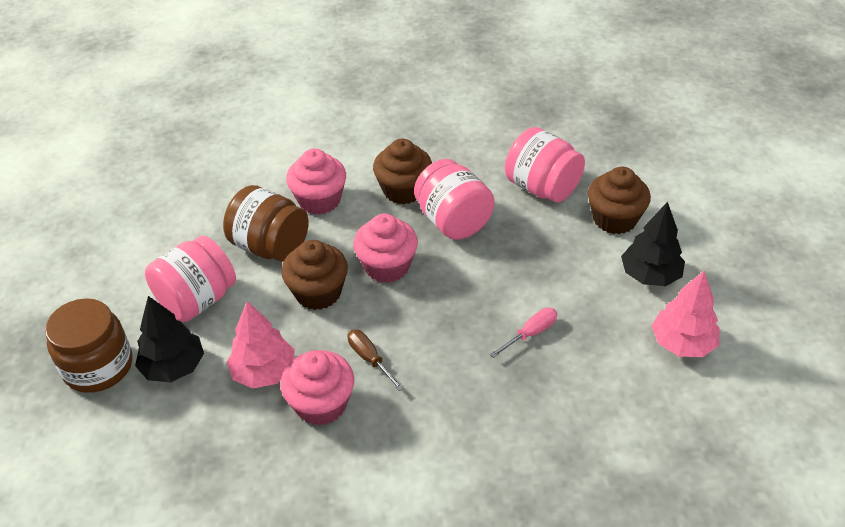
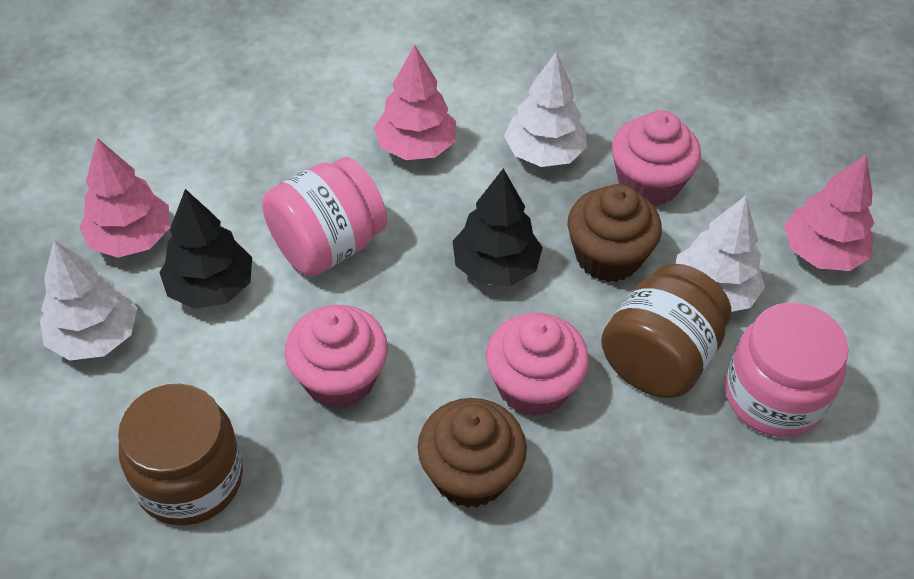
brown cupcake: [281,240,348,310] [373,139,432,204] [588,167,651,234] = 3 -> [418,398,527,508] [568,184,662,282] = 2
brown screwdriver: [347,330,404,391] = 1 -> none = 0
pink jar: [145,235,236,322] [414,159,495,240] [505,127,585,203] = 3 -> [262,157,387,276] [725,302,849,437] = 2
pink screwdriver: [490,308,557,358] = 1 -> none = 0
pink tree: [227,301,295,389] [651,271,720,357] = 2 -> [79,138,170,258] [374,45,456,160] [784,154,874,271] = 3
white tree: none = 0 -> [40,240,137,361] [504,51,587,167] [676,196,765,312] = 3

